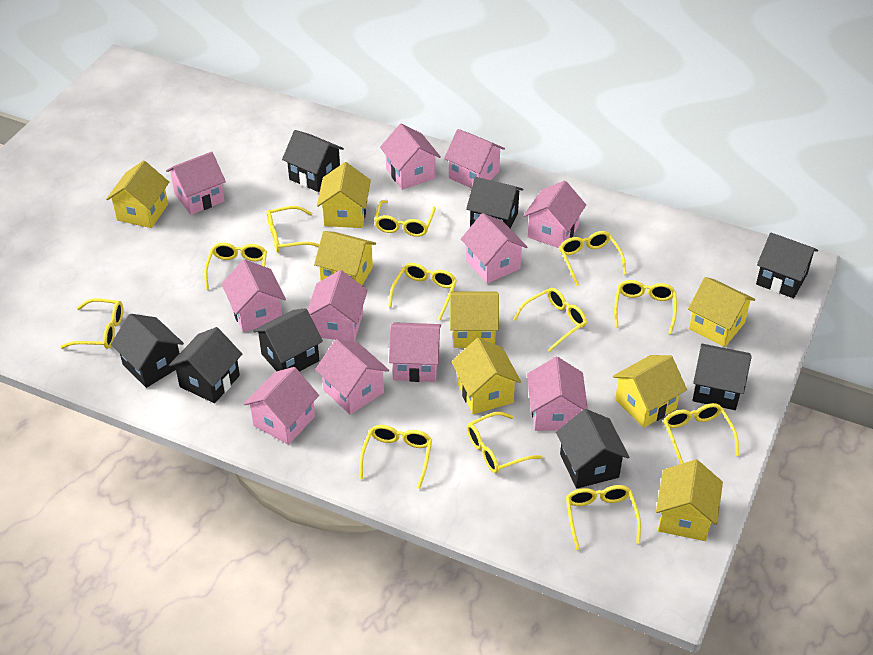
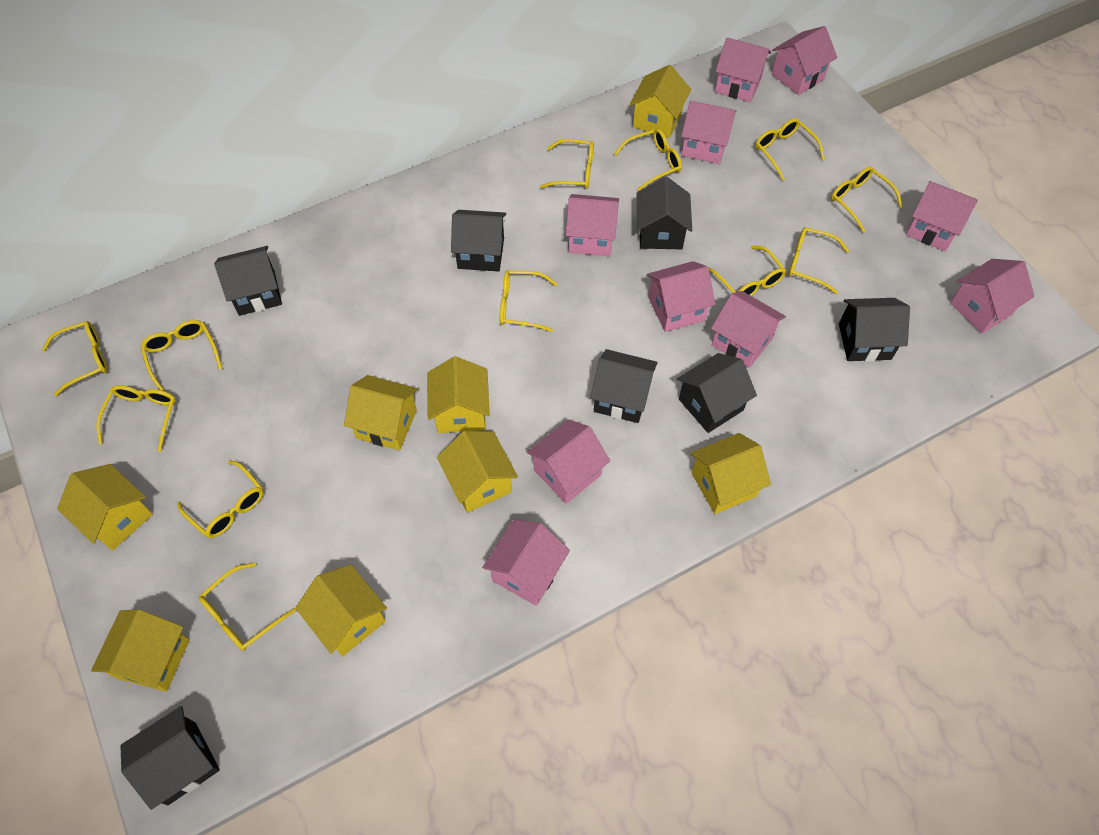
black house: [111,314,184,388] [169,327,242,403] [253,308,323,372] [282,130,344,192] [466,177,523,228] [556,409,630,489] [693,344,752,410] [756,232,818,298] = 8 -> [120,706,220,810] [214,246,282,316] [451,210,506,272] [590,349,657,423] [636,176,692,249] [677,353,757,433] [839,298,910,362] = 7
pink house: [166,152,226,215] [221,259,286,332] [244,367,319,445] [308,270,368,342] [315,339,389,415] [380,124,441,190] [389,322,441,382] [444,129,505,188] [461,213,527,284] [523,181,586,248] [527,357,588,431] = 11 -> [482,519,570,606] [527,419,610,504] [566,194,619,256] [647,261,716,332] [681,101,736,164] [711,291,786,368] [715,37,771,102] [772,26,837,95] [906,181,978,251] [950,259,1035,333] = 10

